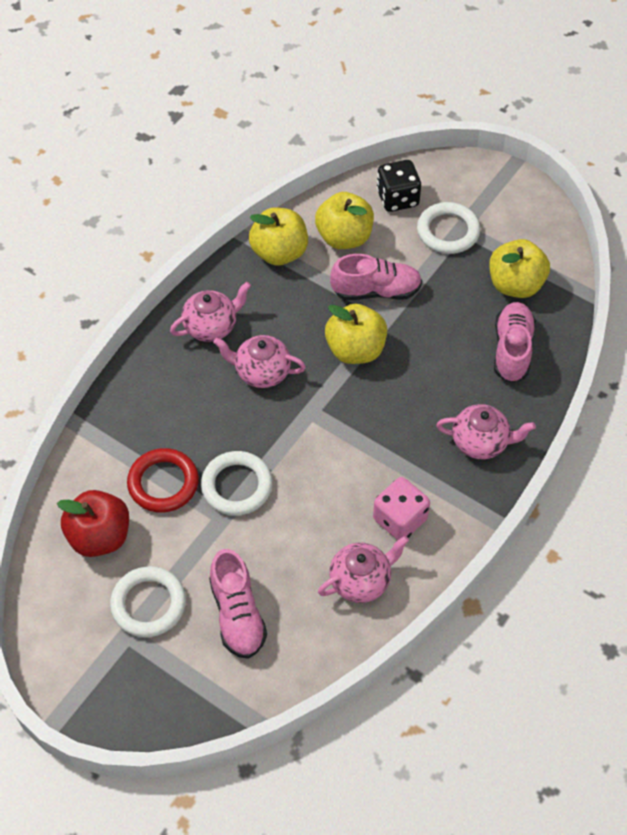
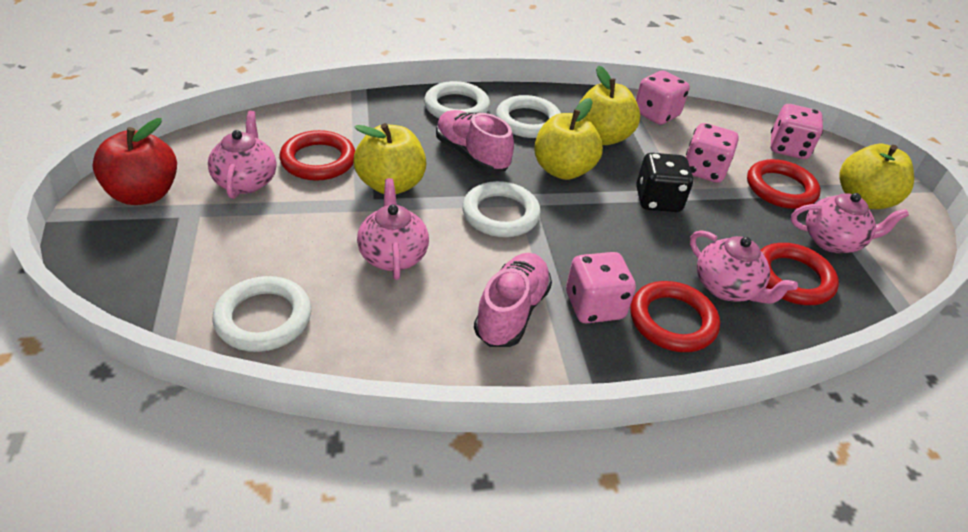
pink dice: [373,477,430,540] = 1 -> [566,252,636,323] [636,70,689,125] [686,123,739,183] [771,104,823,159] = 4
pink shoe: [209,549,267,659] [330,254,422,300] [494,302,536,383] = 3 -> [436,110,514,173] [474,253,552,347] = 2
red ring: [127,448,199,513] = 1 -> [280,130,355,181] [631,281,720,352] [747,159,821,209] [761,243,839,305] = 4
white ring: [110,566,186,637] [201,451,272,515] [417,202,480,254] = 3 -> [212,276,311,352] [424,81,490,118] [462,181,541,237] [496,95,561,138] = 4

